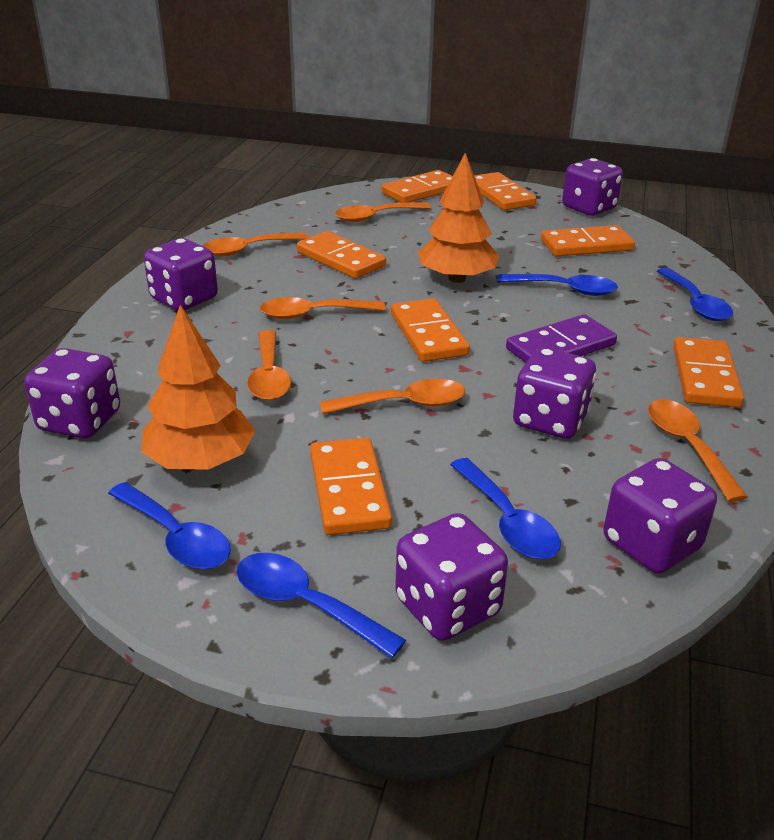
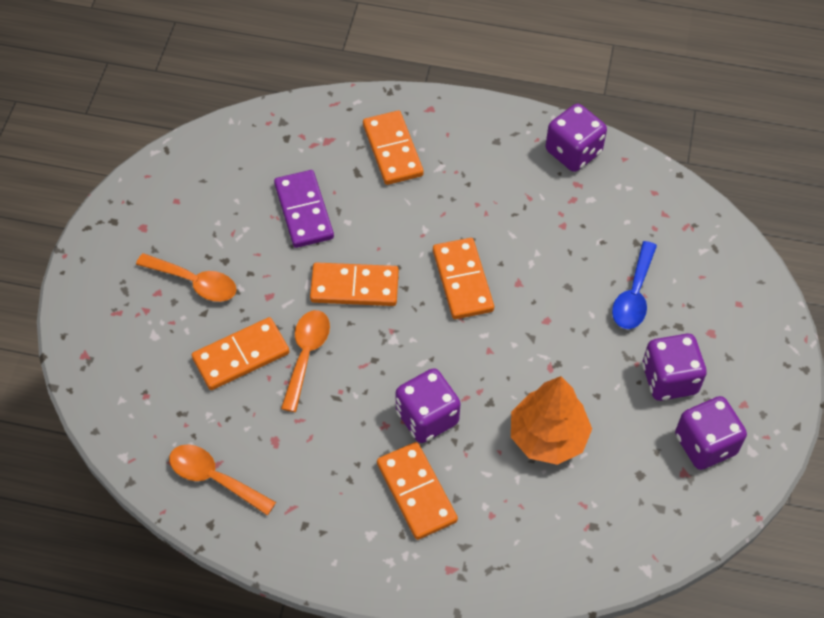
blue spoon: [108,482,231,570] [237,553,406,658] [450,458,561,559] [497,274,618,296] [657,268,733,321] = 5 -> [612,241,657,329] = 1
orange domino: [297,231,386,279] [310,438,392,535] [381,170,453,203] [391,298,470,362] [474,172,537,210] [541,225,635,256] [673,337,744,408] = 7 -> [192,317,289,390] [310,262,399,306] [363,111,424,185] [377,442,458,540] [433,238,494,319] = 5
orange spoon: [203,232,309,257] [247,330,291,401] [260,297,386,319] [320,379,465,414] [335,202,431,222] [648,399,748,502] = 6 -> [136,253,236,302] [169,444,276,516] [281,310,330,412] = 3
orange tree: [141,304,256,470] [418,153,499,283] = 2 -> [511,376,592,465] = 1
purple dice: [24,348,120,439] [144,238,218,311] [395,513,508,641] [513,347,596,439] [562,158,623,216] [604,458,717,573] = 6 -> [396,368,461,443] [545,104,607,172] [642,334,707,401] [675,396,747,470] = 4

